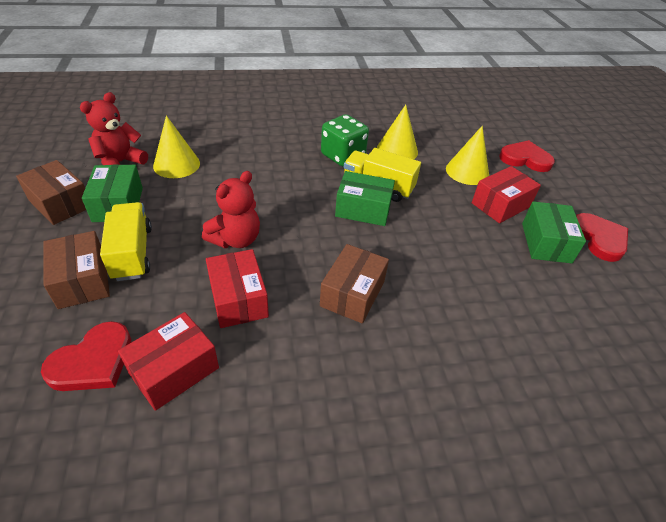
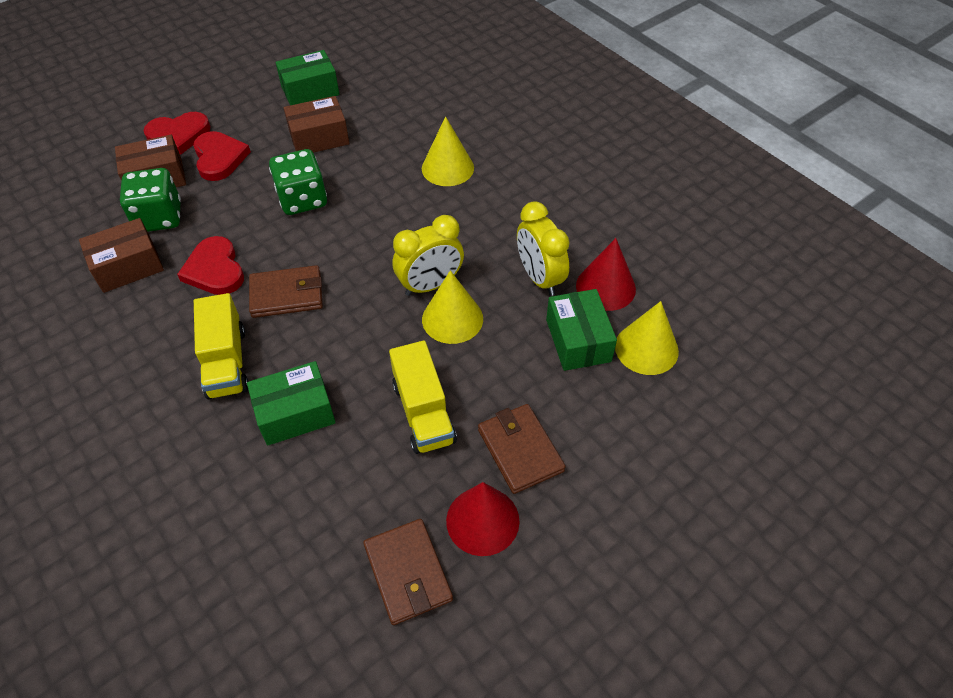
brown wallet: none = 0 -> [249,265,323,318] [363,519,453,625] [478,404,566,494] = 3
green dice: [321,114,369,166] = 1 -> [120,168,181,232] [269,149,327,215] = 2
red box: [118,312,219,411] [206,249,269,328] [472,166,541,223] = 3 -> none = 0
red cone: none = 0 -> [446,482,520,556] [576,238,636,311] = 2
red teddy bear: [80,92,148,165] [202,171,260,248] = 2 -> none = 0
yellow clock: none = 0 -> [393,215,464,296] [517,201,570,296] = 2

